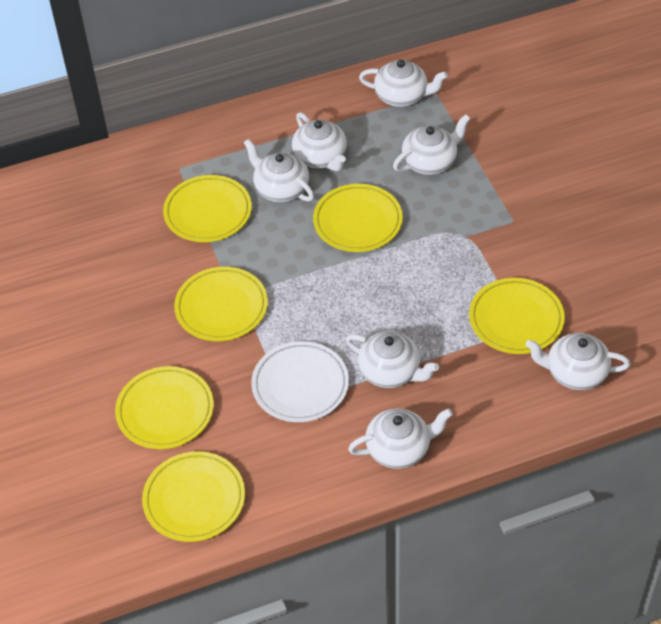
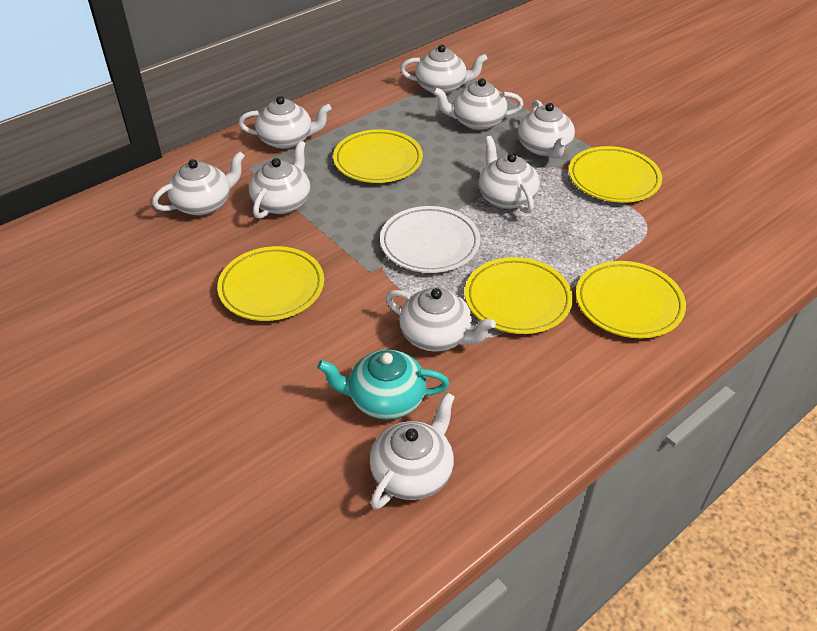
turquoise teapot: none = 0 -> [317,350,450,420] = 1
white teapot: [244,139,314,202] [292,112,347,171] [346,331,439,388] [348,408,453,469] [359,59,448,107] [393,114,470,175] [526,333,630,390] = 7 -> [152,151,245,216] [238,96,332,149] [249,141,311,219] [370,393,455,509] [386,287,496,352] [400,45,487,94] [433,78,523,130] [479,136,540,213] [518,100,575,159] = 9
yellow plate: [115,366,214,449] [142,451,245,542] [163,175,252,242] [174,267,268,341] [313,184,403,252] [469,278,565,354] = 6 -> [217,246,324,321] [333,129,423,183] [465,257,573,334] [569,146,662,203] [576,261,686,338] = 5

